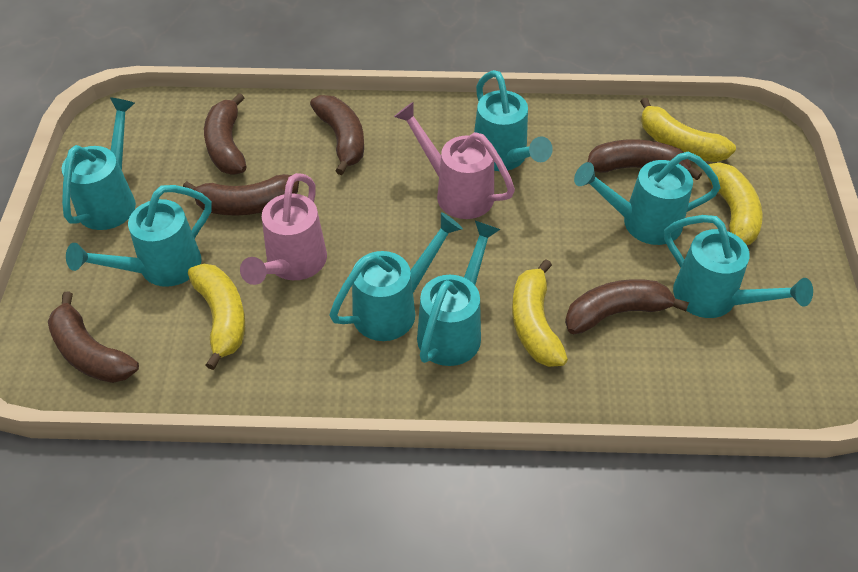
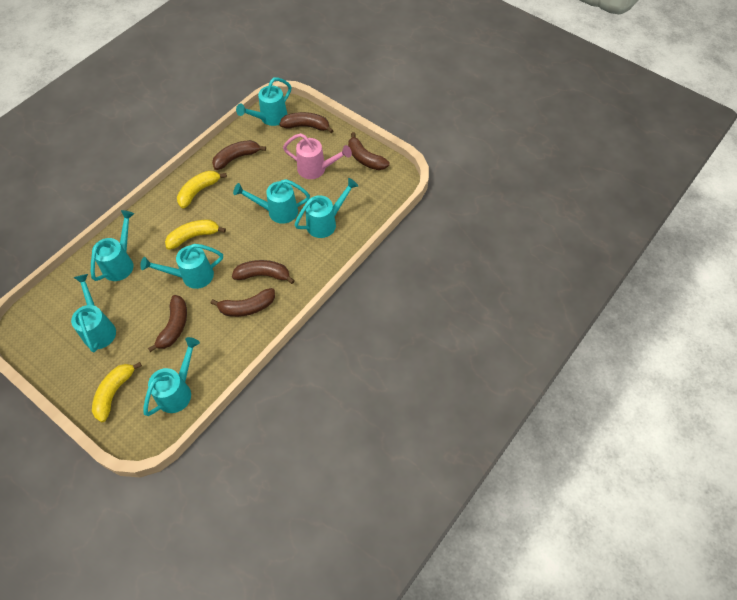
pink watering can: [240,173,327,285] [394,102,515,219] = 2 -> [283,133,352,179] = 1
yellow banana: [188,264,245,370] [512,259,568,367] [640,98,736,162] [708,162,762,245] = 4 -> [92,362,142,422] [165,220,226,250] [177,170,227,208] = 3

